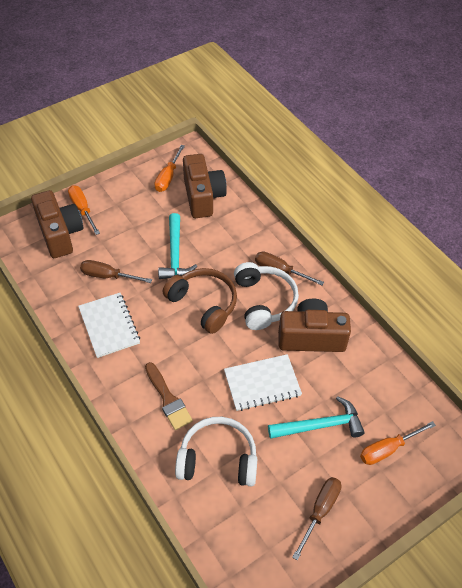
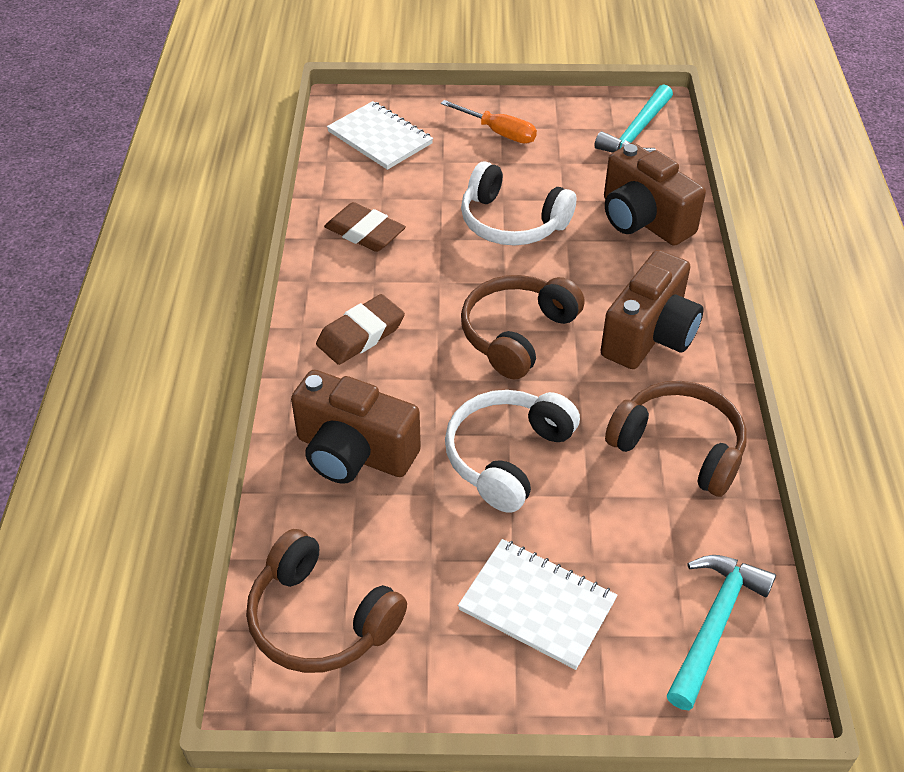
brown brush: [145,362,193,430] = 1 -> none = 0
brown eraser: none = 0 -> [316,294,405,365] [324,202,406,252] = 2
brown headphones: [163,268,237,334] = 1 -> [246,529,407,673] [461,275,585,379] [605,381,747,497] = 3
brown screwdriver: [80,260,152,283] [255,252,324,285] [292,477,342,561] = 3 -> none = 0
orange screwdriver: [68,185,100,235] [154,145,185,192] [360,421,436,465] = 3 -> [441,100,537,144] = 1

